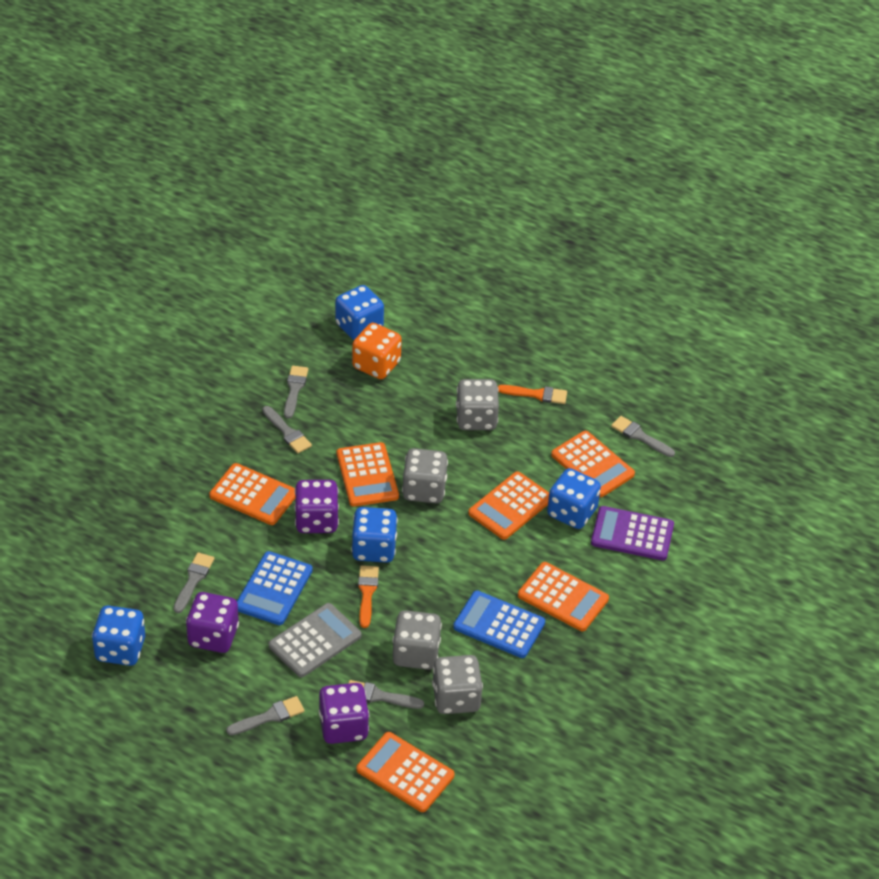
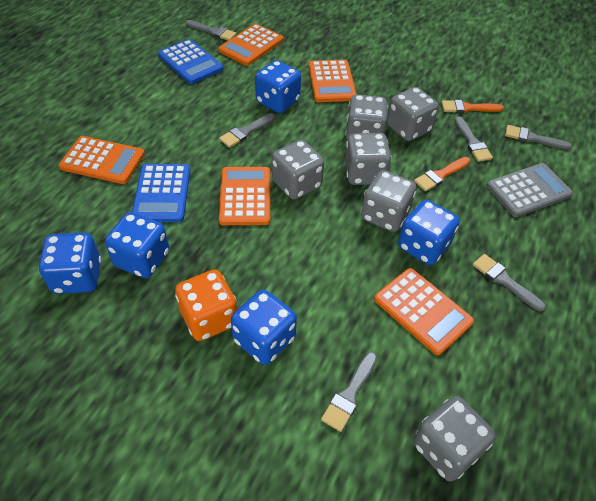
blue dice: [92,606,145,666] [335,285,384,340] [351,507,398,563] [547,468,601,529] = 4 -> [39,233,101,294] [105,212,169,278] [231,290,297,365] [255,60,301,113] [398,200,460,265] = 5
grey dice: [392,610,442,670] [402,448,448,503] [432,655,483,714] [456,379,499,430] = 4 -> [272,140,324,200] [345,94,388,139] [345,133,392,185] [361,170,416,232] [387,87,439,141] [413,396,496,482] = 6
orange calculator: [209,463,295,525] [337,442,399,507] [356,732,454,812] [468,471,549,540] [518,562,609,631] [551,431,635,497] = 6 -> [59,136,145,184] [218,24,284,66] [219,167,270,225] [308,60,357,102] [374,268,474,355] = 5
purple calculator: [591,506,674,561] = 1 -> none = 0
purple dice: [186,592,239,653] [295,480,339,533] [319,683,369,744] = 3 -> none = 0

